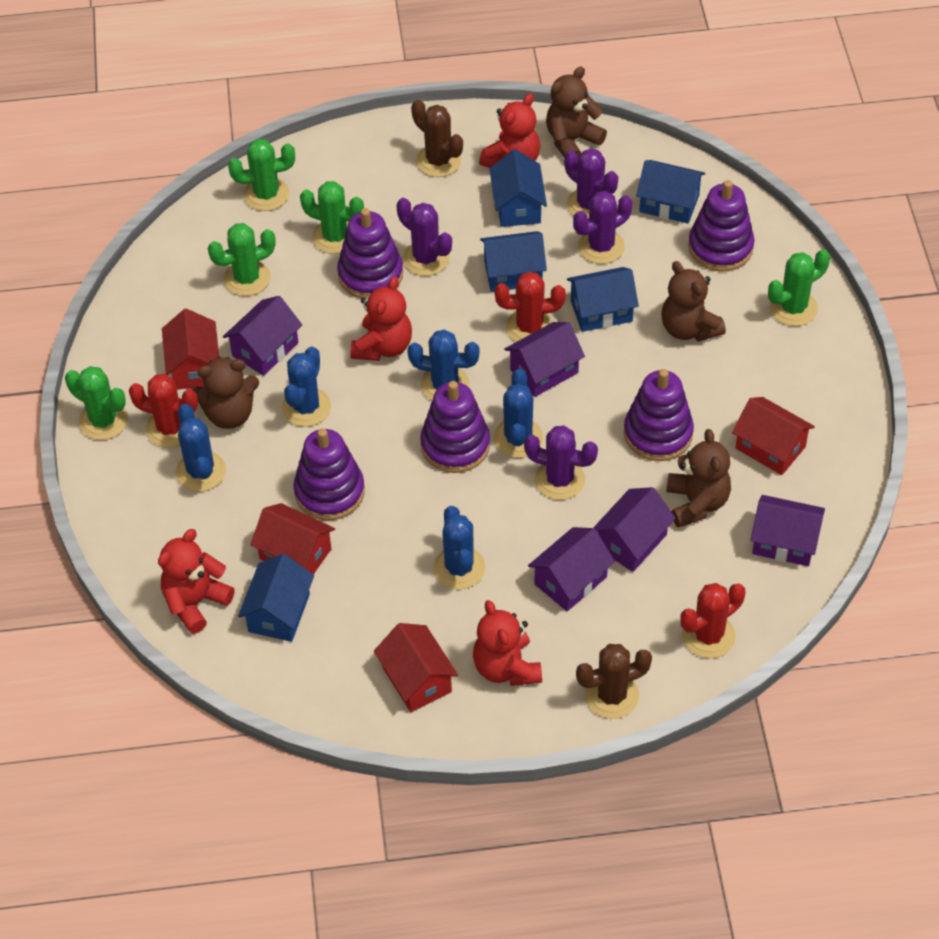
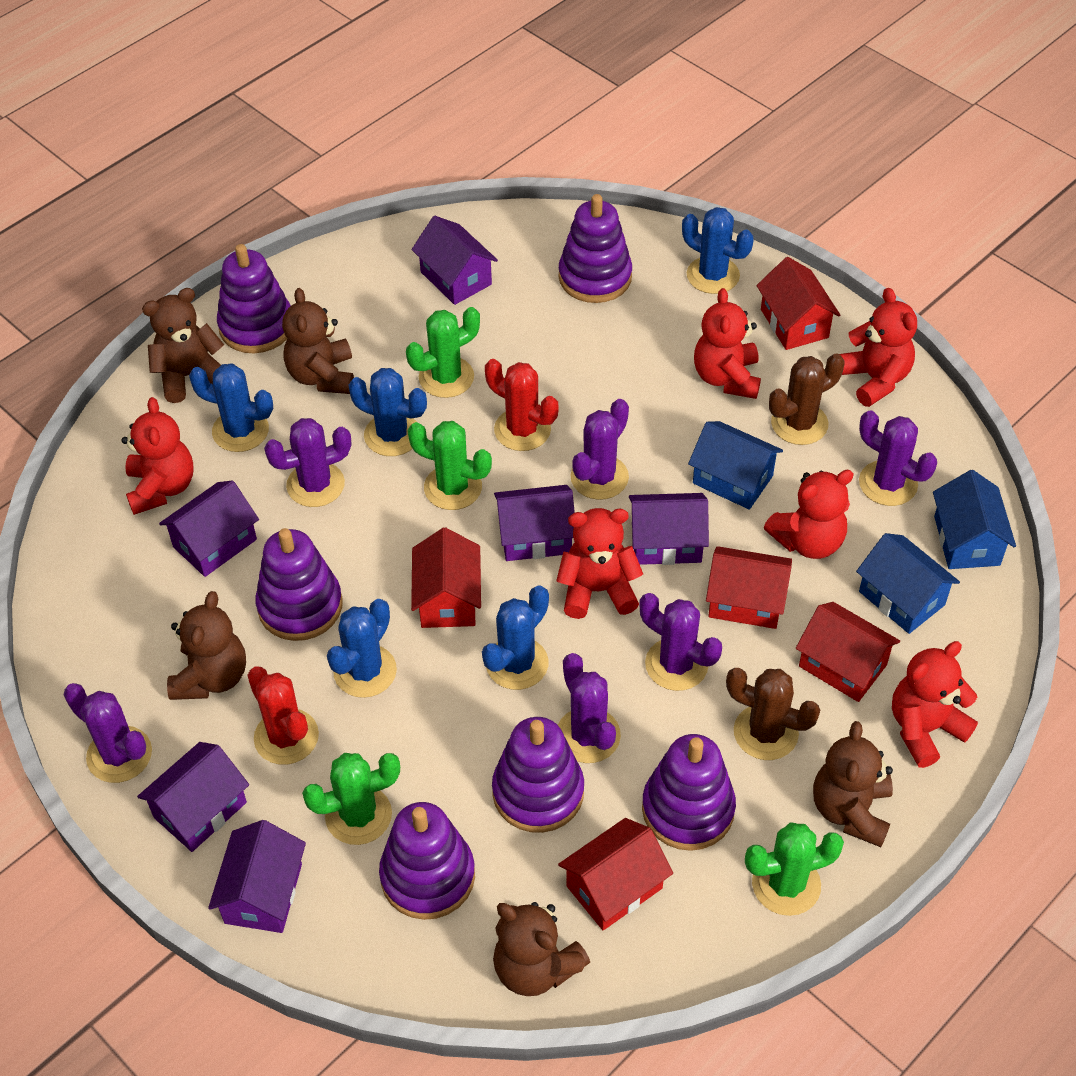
blue house: [238,554,314,642] [480,231,547,292] [489,149,547,227] [567,267,639,332] [636,160,705,224] = 5 -> [688,421,783,510] [856,533,960,634] [933,470,1016,569] = 3
brown teddy bear: [191,357,259,429] [546,67,607,159] [661,261,726,342] [666,429,731,528] = 4 -> [142,288,224,403] [167,591,246,700] [282,288,354,394] [493,902,590,996] [813,721,893,847] = 5
green cactus: [65,366,128,440] [208,223,276,296] [228,139,295,211] [300,181,364,254] [768,249,830,326] = 5 -> [302,753,400,845] [406,307,480,398] [408,421,492,510] [745,822,844,916] = 4
purple cactus: [397,198,452,276] [524,425,598,500] [564,148,618,219] [573,191,632,264] = 4 -> [64,683,152,783] [264,418,351,507] [558,653,621,763] [571,399,629,500] [639,593,722,691] [859,410,937,506] = 6
purple house: [223,296,302,376] [504,322,585,397] [528,527,615,611] [593,487,675,572] [750,495,825,566] = 5 -> [137,742,249,852] [159,480,259,577] [208,820,306,933] [411,216,498,305] [494,485,575,561] [629,493,709,565] = 6
purple stacking toy: [293,428,365,520] [337,208,403,299] [420,381,490,473] [624,369,694,461] [688,180,754,272] = 5 -> [217,244,291,353] [255,528,342,641] [379,802,475,920] [492,717,584,833] [558,194,632,303] [642,734,736,851] = 6
red cactus: [129,374,198,448] [494,272,566,342] [680,583,746,658] = 3 -> [247,666,319,765] [485,359,558,451] = 2
red house: [162,309,219,390] [250,503,335,575] [374,623,458,712] [732,397,815,475] = 4 -> [411,527,481,628] [558,818,673,930] [706,546,792,629] [756,257,840,350] [796,602,900,702] = 5
red teddy bear: [158,529,235,634] [350,276,412,361] [473,600,542,686] [479,93,540,168] = 4 -> [122,397,194,515] [556,508,643,619] [694,288,761,399] [764,470,854,559] [840,288,917,407] [892,641,978,768] = 6

